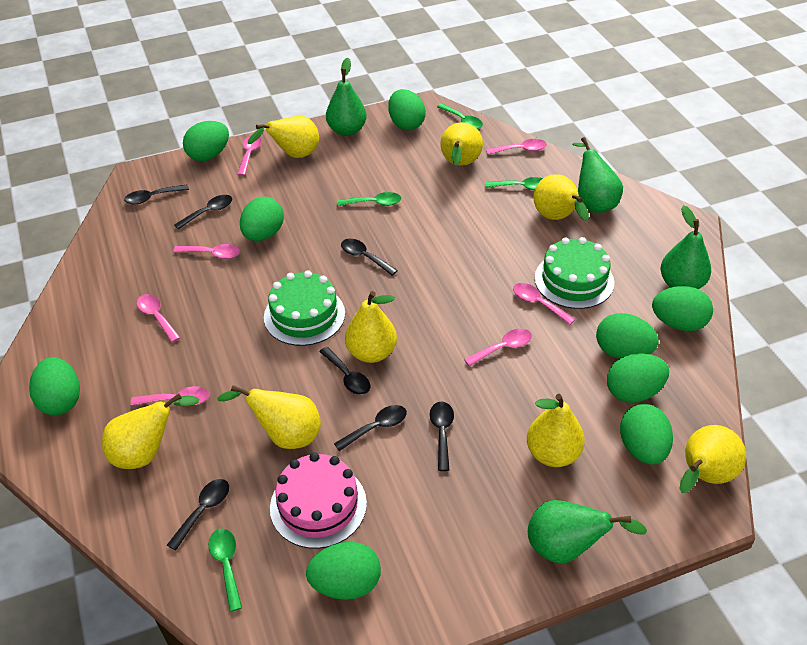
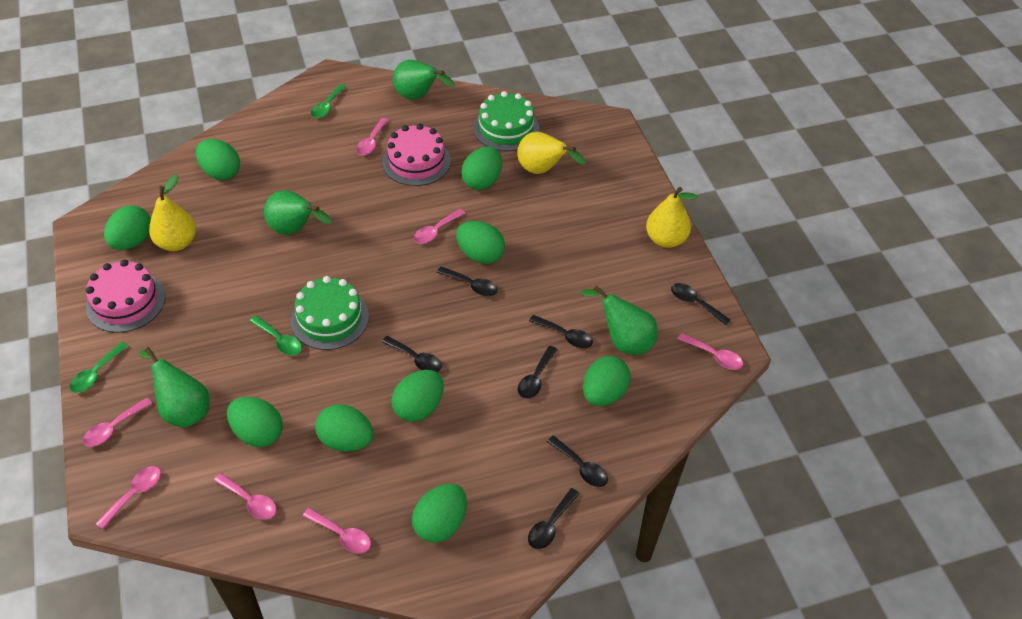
green spoon: [208,529,242,612] [337,192,401,206] [437,104,483,129] [485,177,543,190] = 4 -> [70,342,129,393] [250,315,302,356] [311,84,347,119] = 3
pink cake: [270,452,367,549] = 1 -> [86,259,166,333] [382,124,451,186] = 2
yellow pear: [102,393,199,469] [217,385,321,449] [248,116,319,158] [345,291,397,363] [440,122,483,166] [527,394,585,467] [533,174,589,221] [679,425,746,493] = 8 -> [149,175,196,251] [517,132,586,174] [646,187,698,248] = 3

